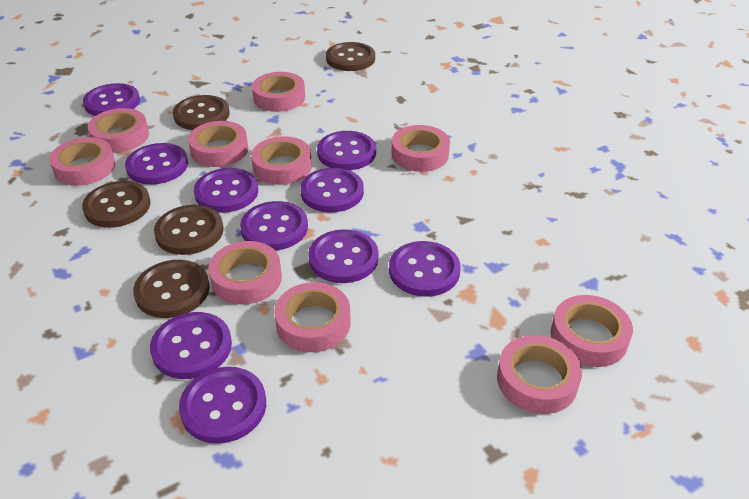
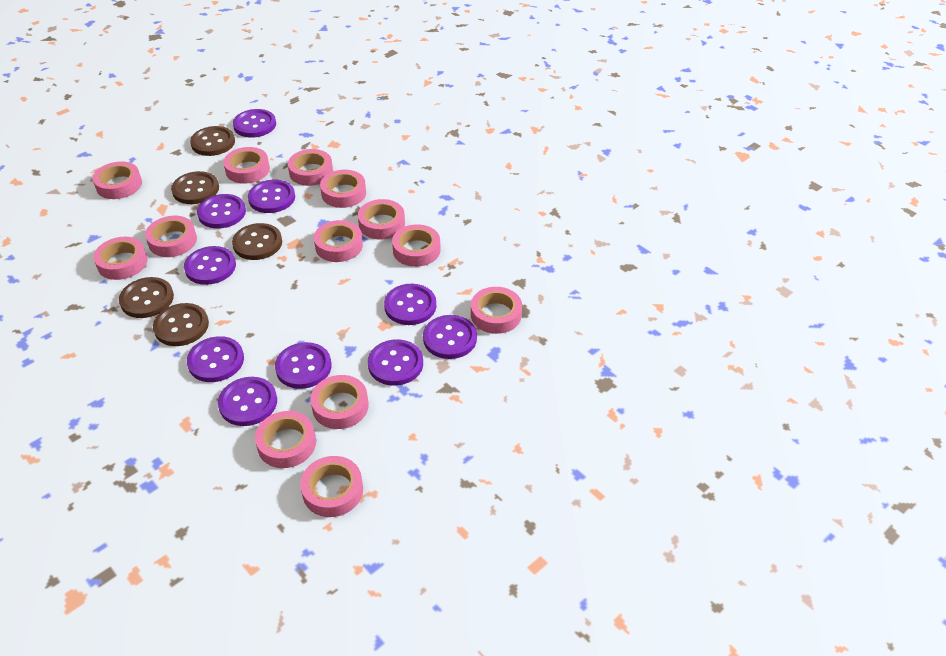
pink tape: [49,137,115,186] [88,108,149,153] [188,121,248,167] [208,241,282,305] [251,136,312,185] [252,72,305,112] [274,282,351,352] [392,125,450,172] [497,335,582,414] [551,295,633,367] = 10 -> [93,161,142,199] [93,237,148,280] [145,216,197,257] [223,147,270,184] [255,411,316,468] [288,149,333,186] [300,456,363,517] [310,375,369,429] [314,220,363,262] [320,170,366,208] [358,199,405,240] [392,224,441,267] [471,287,522,334] = 13

